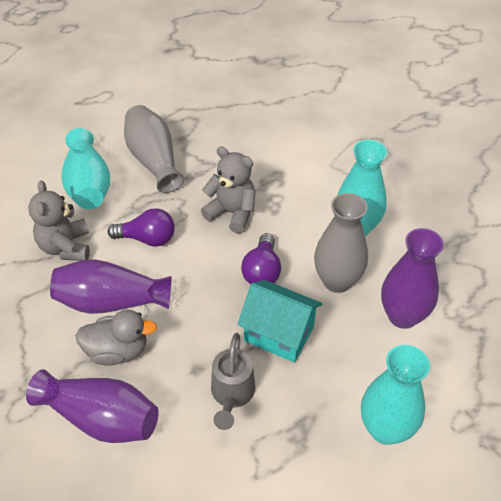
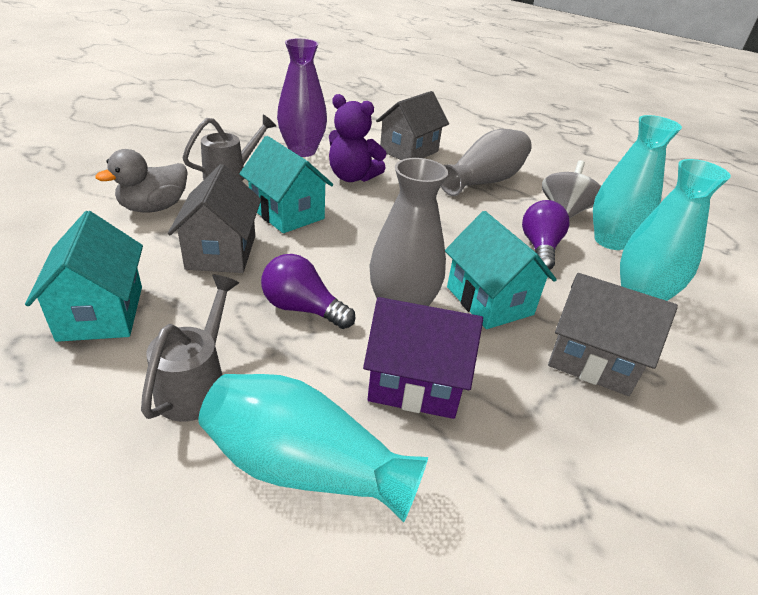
grey house: none = 0 -> [168,164,261,273] [376,91,449,160] [548,273,678,396] = 3
grey spinning top: none = 0 -> [542,160,601,219] = 1
grey teddy bear: [28,180,90,261] [201,146,256,233] = 2 -> none = 0
grey watering can: [211,333,255,430] = 1 -> [141,275,239,422] [183,114,276,181] = 2
purple house: none = 0 -> [363,297,483,419] = 1
purple teddy bear: none = 0 -> [329,94,387,182] = 1
purple vase: [26,369,158,443] [50,259,172,314] [381,228,444,329] = 3 -> [277,38,327,157] = 1
turquoise house: [237,280,322,363] = 1 -> [25,211,143,342] [239,136,333,233] [445,211,557,329] = 3

